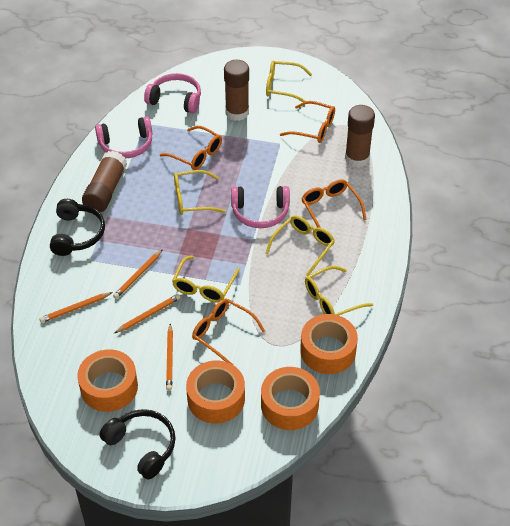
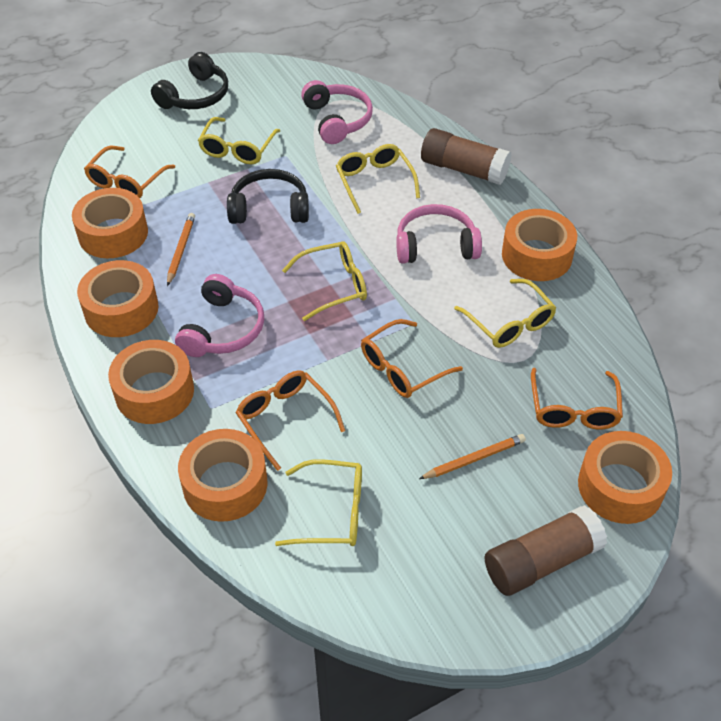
brown glue stick: [82,151,127,212] [224,60,249,121] [345,105,375,167] = 3 -> [421,128,512,185] [485,505,607,596] = 2
orange pencil: [39,292,113,323] [113,249,163,299] [114,294,181,333] [166,323,173,391] = 4 -> [167,213,195,286] [419,434,526,479] = 2
orange tape: [77,349,138,412] [186,361,245,424] [261,367,320,430] [300,314,358,374] = 4 -> [72,188,148,258] [77,260,159,337] [108,340,194,424] [178,429,267,522] [502,209,577,281] [578,431,672,524] = 6

